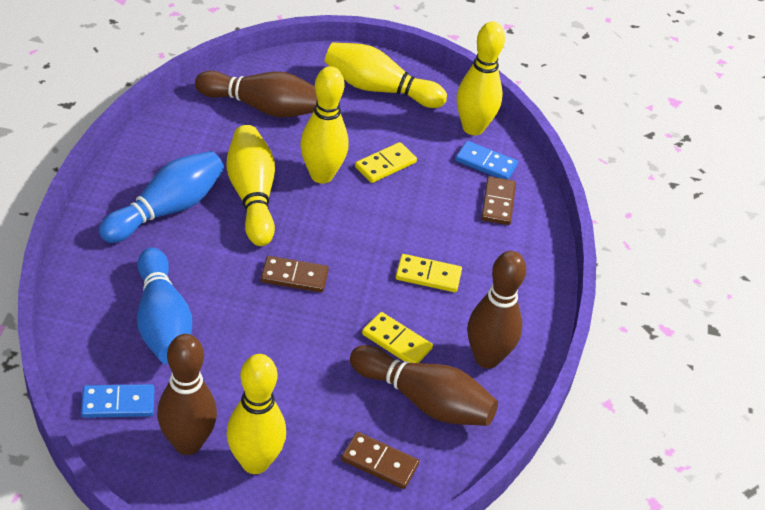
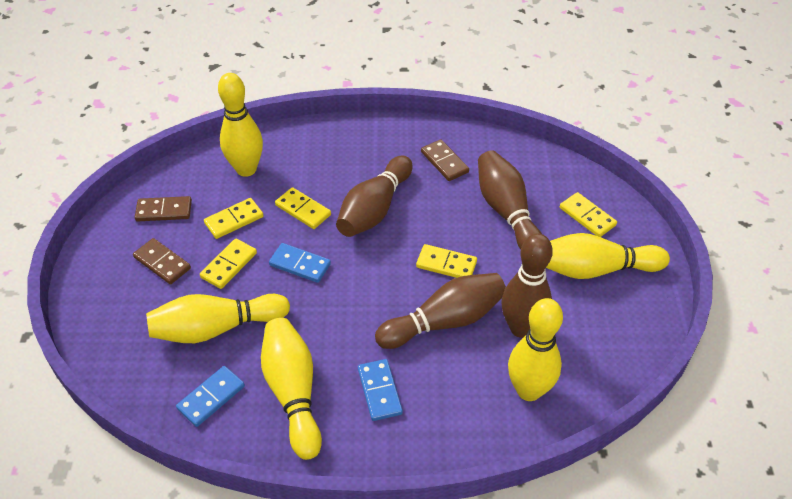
blue bowling pin: [99,151,224,243] [137,247,192,365] = 2 -> none = 0
blue domino: [81,384,154,418] [456,141,518,179] = 2 -> [176,366,245,427] [269,243,331,283] [358,359,403,421] = 3
yellow domino: [355,142,417,183] [362,312,433,363] [396,254,462,292] = 3 -> [200,238,257,289] [204,198,264,239] [275,187,331,229] [416,244,477,278] [560,192,617,237] = 5

